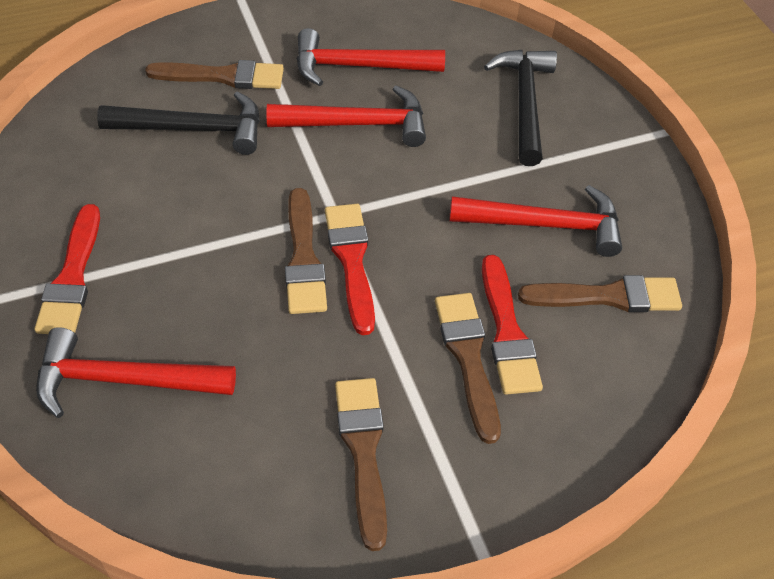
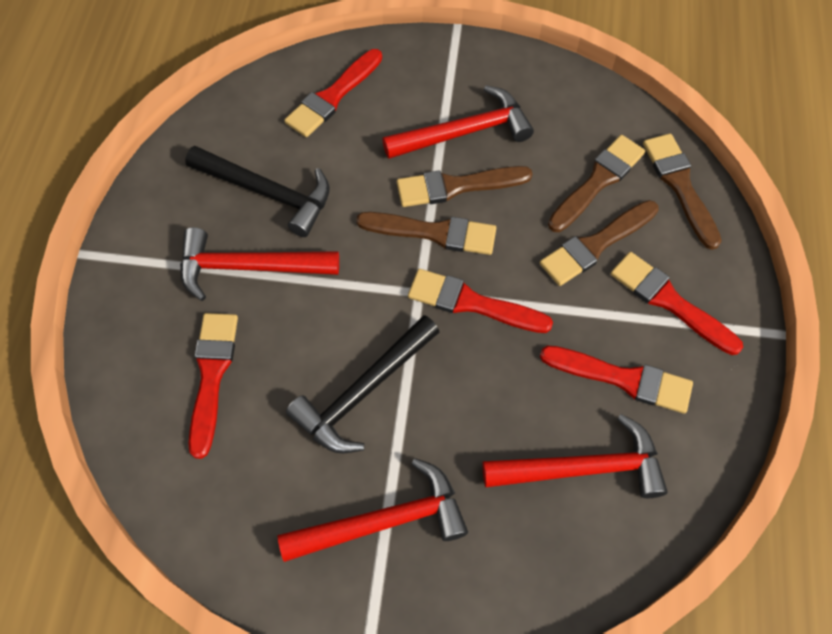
red brush: [35,204,100,334] [325,204,375,335] [482,255,543,395] = 3 -> [188,313,238,459] [284,49,382,137] [408,269,553,333] [540,346,693,414] [611,252,743,355] = 5

